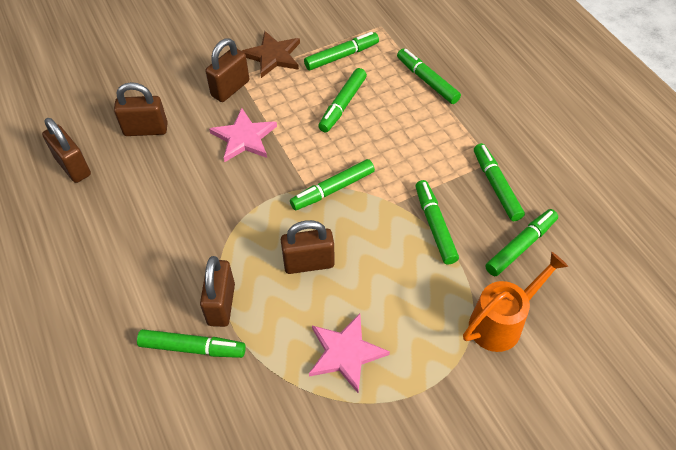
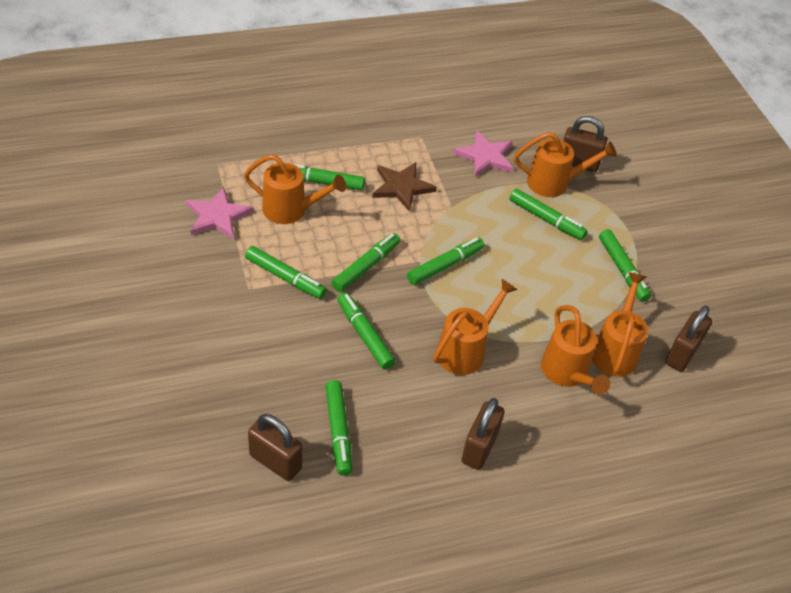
brown padlock: [42,118,91,183] [114,82,168,136] [200,256,235,327] [205,38,249,102] [281,220,335,274] = 5 -> [248,414,302,481] [462,398,504,470] [563,116,607,172] [666,306,712,372] = 4
orange watering can: [463,252,568,352] = 1 -> [244,155,346,224] [433,279,517,375] [514,132,617,197] [541,305,610,395] [592,272,648,377] = 5

